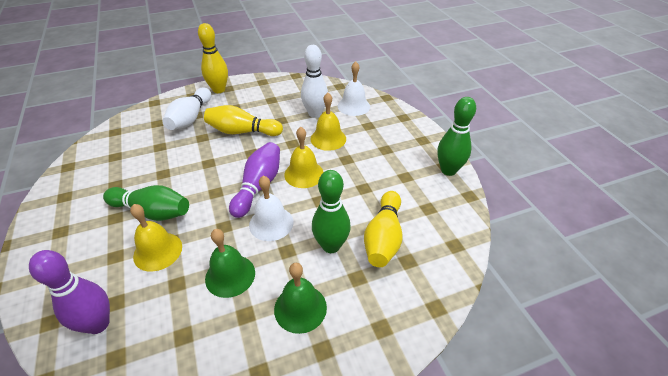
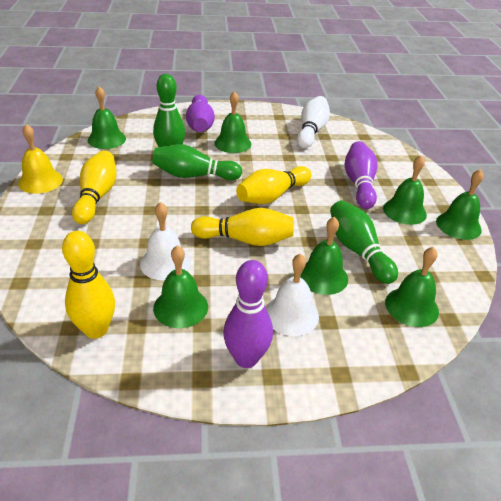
green bell: [205,229,255,298] [274,263,327,334] = 2 -> [88,86,126,149] [153,245,208,328] [214,91,251,153] [300,217,348,295] [383,155,427,225] [385,247,439,327] [436,169,483,240] = 7
purple bowling pin: [29,250,110,334] [229,142,280,218] = 2 -> [186,95,215,132] [223,260,273,368] [345,141,377,209] = 3
white bowling pin: [162,87,211,130] [301,45,328,118] = 2 -> [297,96,330,148] = 1
yellow bell: [130,204,182,272] [284,127,324,188] [310,93,346,151] = 3 -> [18,124,63,194] = 1
yellow bowling pin: [198,23,228,93] [204,105,283,136] [364,191,403,267] = 3 -> [62,231,115,339] [72,150,117,224] [191,208,294,246] [236,166,311,204] = 4

